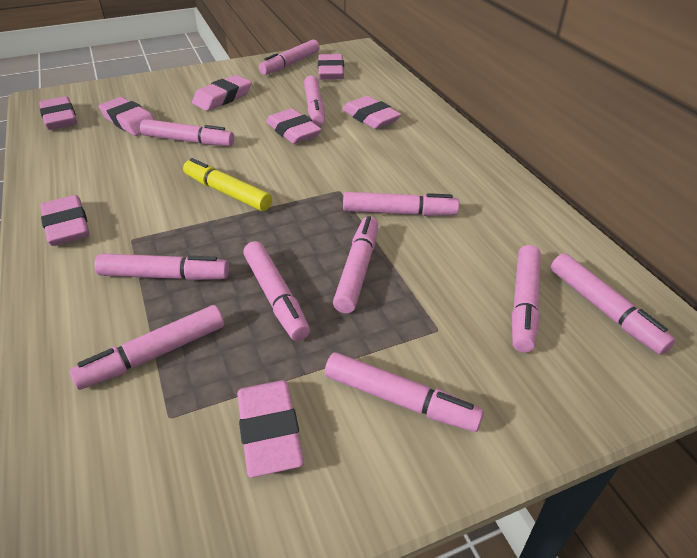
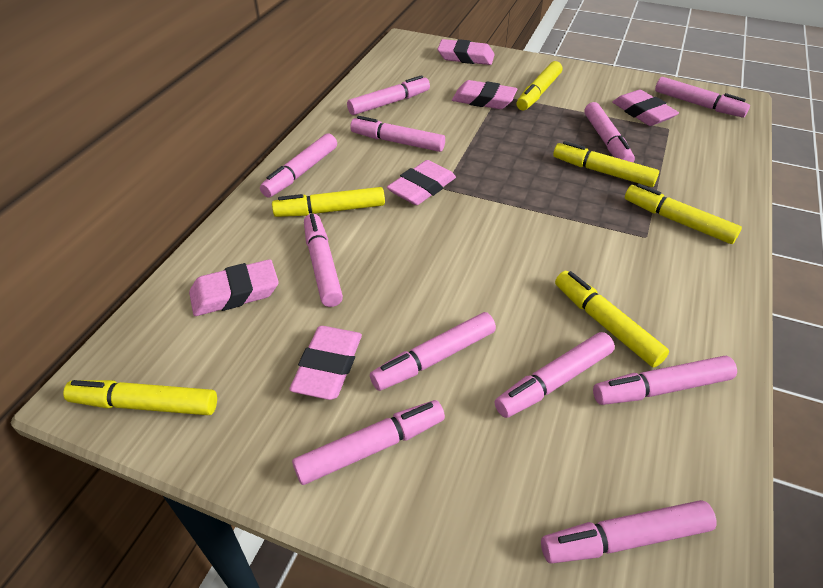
pink eraser: [39,96,77,130] [41,195,90,246] [99,97,155,136] [192,75,252,111] [237,380,304,477] [266,108,322,144] [318,54,344,80] [342,96,401,129] = 8 -> [189,259,279,316] [289,326,362,400] [387,160,456,205] [437,39,495,65] [452,80,517,109] [612,90,679,126] = 6
yellow marker: [183,158,272,211] = 1 -> [63,380,217,415] [272,187,385,217] [517,61,562,110] [553,141,659,187] [555,271,669,368] [625,184,742,244] = 6

